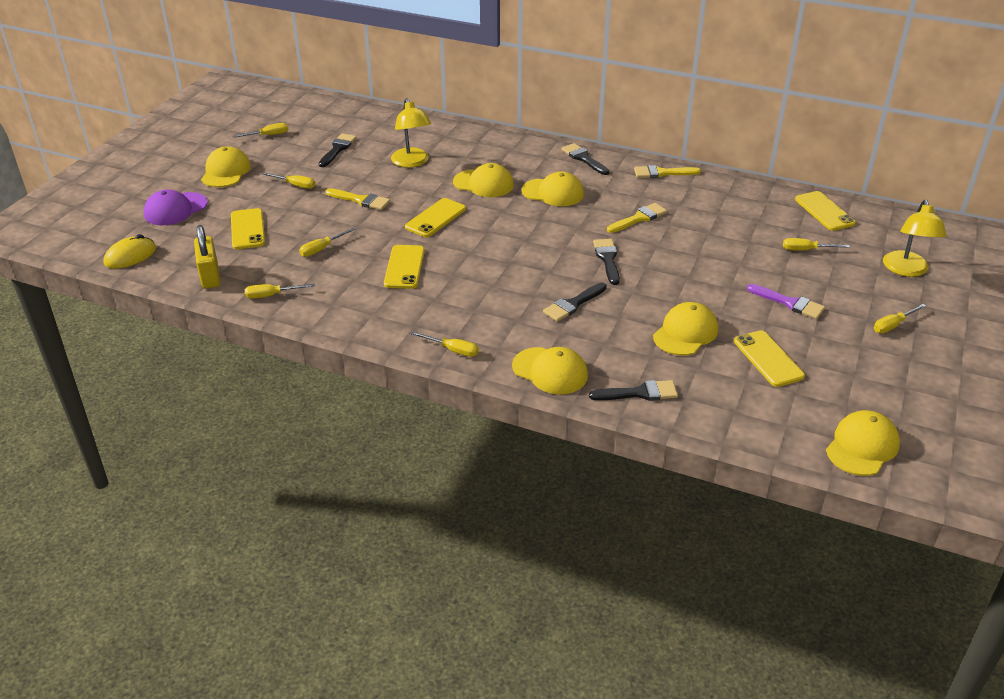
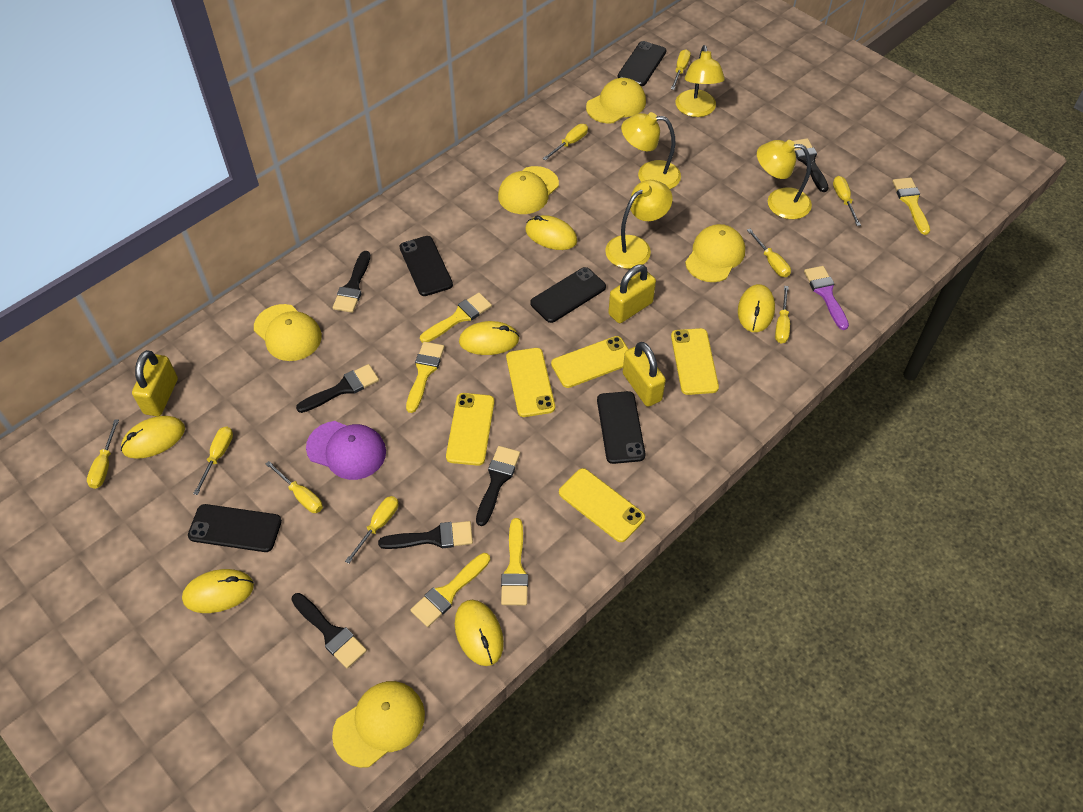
black brush: [319,133,357,167] [543,283,607,322] [561,143,610,175] [589,380,678,401] [593,239,620,285] = 5 -> [291,593,367,668] [296,364,379,413] [333,251,370,313] [378,521,473,549] [476,446,520,526] [793,138,829,192] = 6
black phone: none = 0 -> [188,504,282,552] [400,236,453,296] [530,267,606,323] [597,391,646,464] [618,41,666,86] = 5
yellow brush: [326,188,390,210] [607,203,667,233] [634,165,701,178] = 3 -> [406,342,445,413] [410,553,490,627] [420,293,492,343] [501,518,528,605] [892,178,930,235] = 5
yellow cap: [201,146,251,187] [453,163,514,197] [512,347,588,395] [521,172,584,206] [653,302,718,356] [826,410,900,476] = 6 -> [254,304,322,361] [332,681,425,768] [498,166,559,214] [586,78,646,123] [685,224,745,282] = 5
yellow lamp: [391,98,431,168] [883,200,946,277] = 2 -> [605,180,673,269] [621,112,681,189] [676,45,725,117] [757,140,812,219] = 4
yellow mouse: [103,234,156,269] = 1 -> [121,416,185,459] [182,569,254,613] [455,600,504,666] [459,321,519,355] [525,215,577,250] [738,284,775,332] = 6
yellow padlock: [194,225,220,289] = 1 -> [132,350,178,416] [608,264,656,323] [623,342,666,407] = 3
yellow screwdriver: [233,123,288,138] [245,284,315,299] [262,172,315,189] [299,228,355,257] [411,331,479,357] [783,238,850,251] [874,304,926,333] = 7 -> [87,419,119,489] [193,426,233,495] [266,461,323,513] [345,496,398,564] [543,124,588,161] [671,49,691,90] [747,229,791,277] [775,286,790,343] [833,176,861,226] = 9

